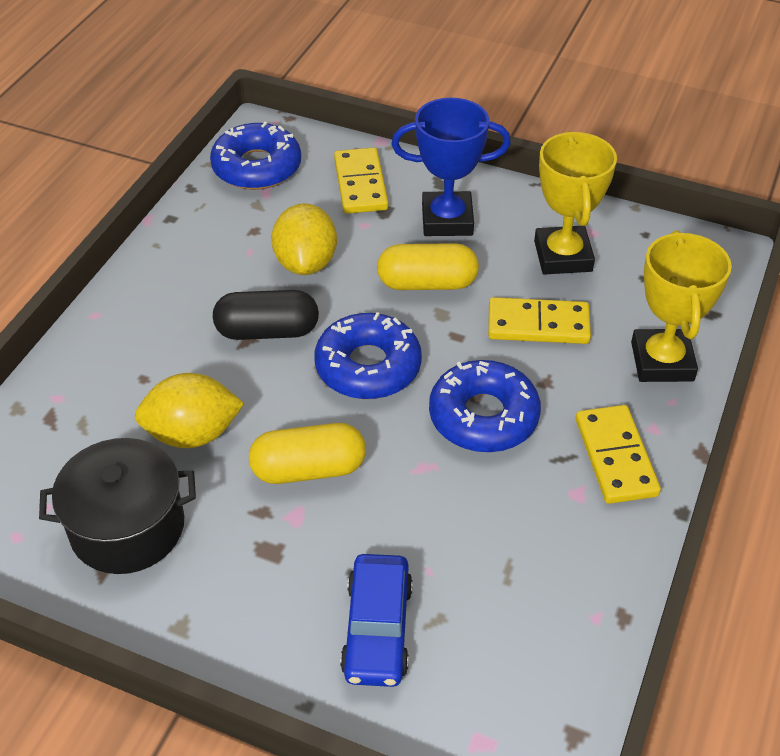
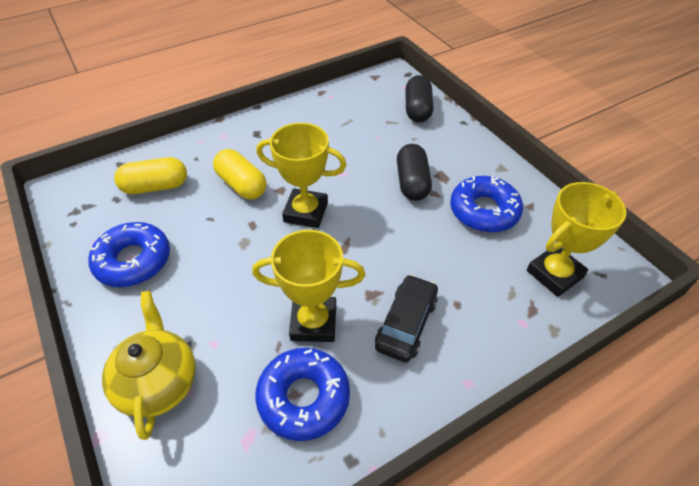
black capsule: [213,290,319,340] = 1 -> [397,144,432,201] [405,75,433,122] = 2
black car: none = 0 -> [375,274,438,363] = 1
black pot: [39,438,196,574] = 1 -> none = 0
blue car: [340,554,413,687] = 1 -> none = 0
blue trophy: [391,97,511,236] = 1 -> none = 0
yellow domino: [334,148,388,214] [488,297,591,344] [575,405,661,504] = 3 -> none = 0
yellow lemon: [135,373,245,448] [271,203,337,275] = 2 -> none = 0
yellow teapot: none = 0 -> [102,291,196,440] = 1
yellow trophy: [534,131,617,275] [631,230,732,382] = 2 -> [252,230,365,342] [256,123,347,228] [527,182,626,297] = 3

